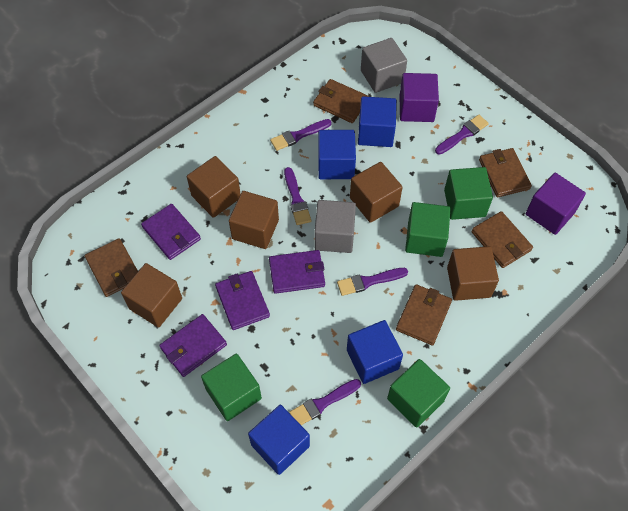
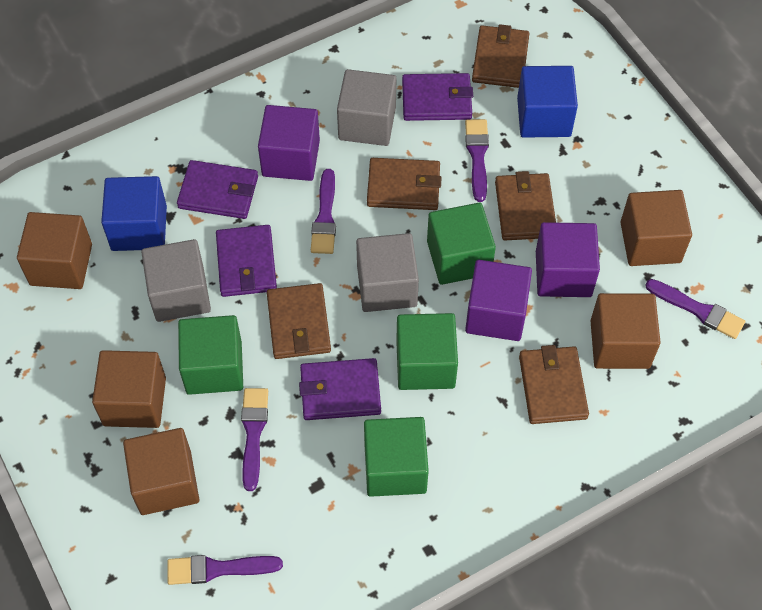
blue cube: [248,405,310,475] [318,130,356,179] [347,320,403,384] [358,96,397,147] = 4 -> [101,176,167,251] [517,66,578,137] = 2
grey cube: [315,200,356,253] [361,38,407,93] = 2 -> [141,239,211,322] [337,69,396,146] [356,233,419,312] = 3
purple cube: [399,73,439,122] [526,173,586,235] = 2 -> [258,105,320,181] [465,260,532,341] [536,222,600,297] = 3

